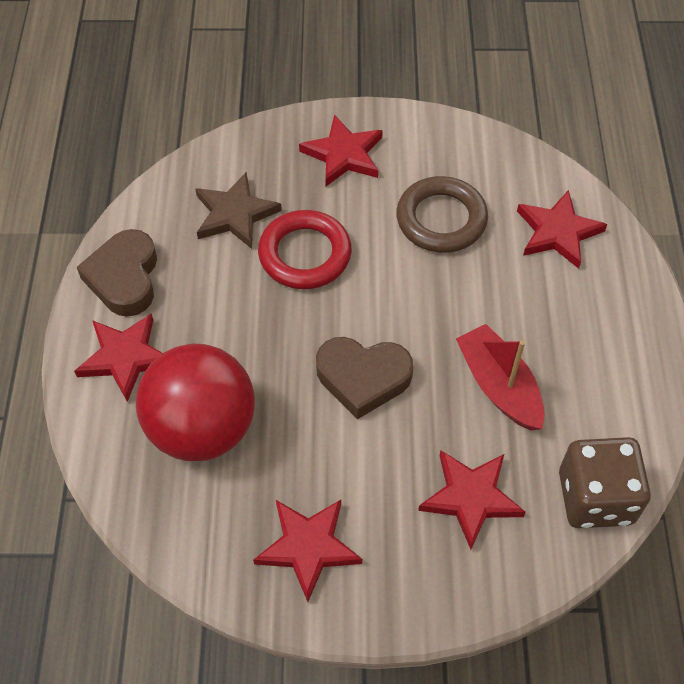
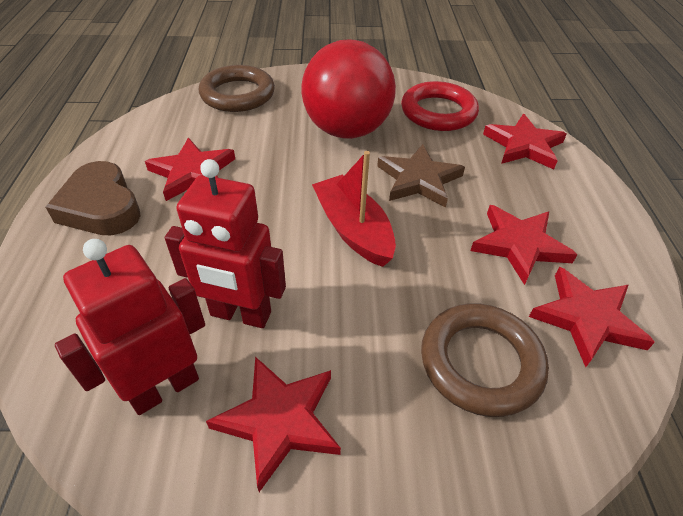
brown dice: [559,437,651,528] = 1 -> none = 0
brown heart: [77,229,157,317] [316,337,413,419] = 2 -> [46,161,140,235] = 1
brown ring: [396,176,488,253] = 1 -> [199,65,275,112] [421,303,549,417] = 2
red robot: none = 0 -> [55,239,205,415] [165,159,286,328] = 2

